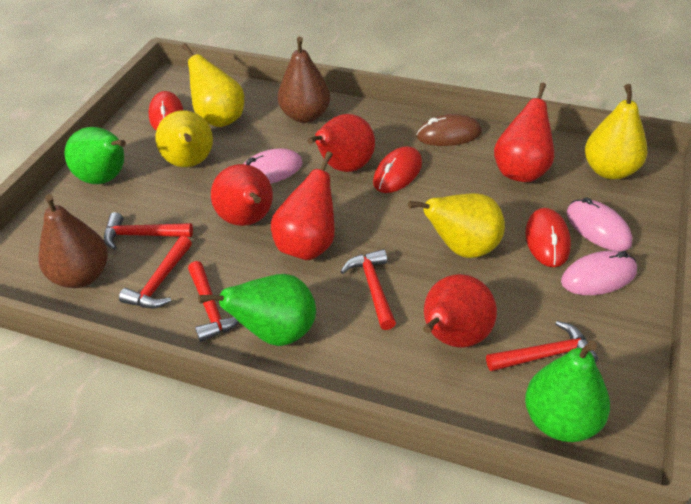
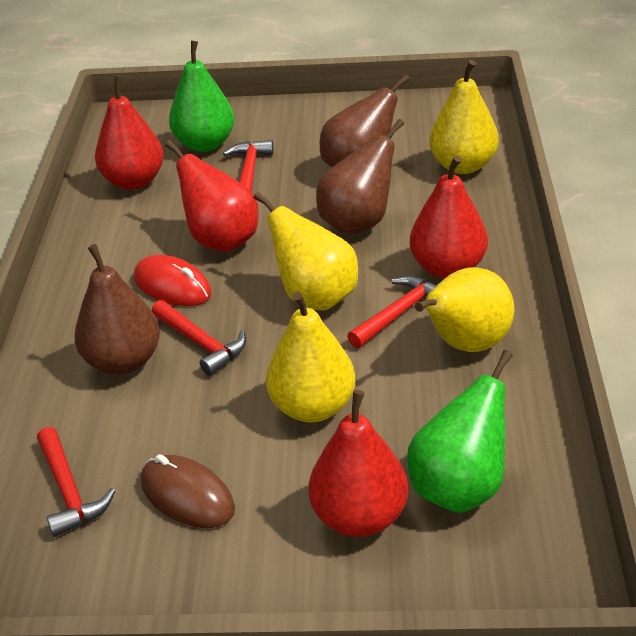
brown pear: [38,194,108,288] [278,37,331,123] = 2 -> [74,244,160,375] [316,119,404,235] [320,74,410,168] = 3
green pear: [64,127,126,184] [198,274,316,346] [525,341,610,442] = 3 -> [169,41,234,152] [407,350,513,513] = 2
pink mouse: [243,148,303,184] [561,251,637,295] [567,197,633,251] = 3 -> none = 0
red hammer: [104,212,193,250] [119,236,192,309] [188,261,239,342] [340,249,396,330] [486,321,598,371] = 5 -> [37,427,115,537] [152,300,246,376] [223,140,274,192] [347,276,437,348] = 4
red mouse: [148,91,183,131] [373,146,422,193] [525,208,571,267] = 3 -> [134,255,212,306] = 1
red pear: [211,164,273,226] [271,151,335,260] [307,114,375,172] [423,274,497,347] [494,83,554,182] = 5 -> [95,75,164,190] [165,140,259,252] [309,390,409,537] [410,155,488,279] = 4

